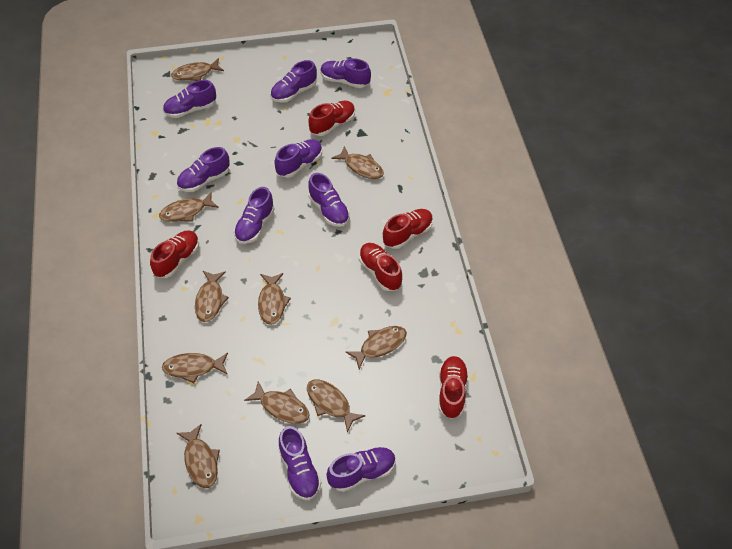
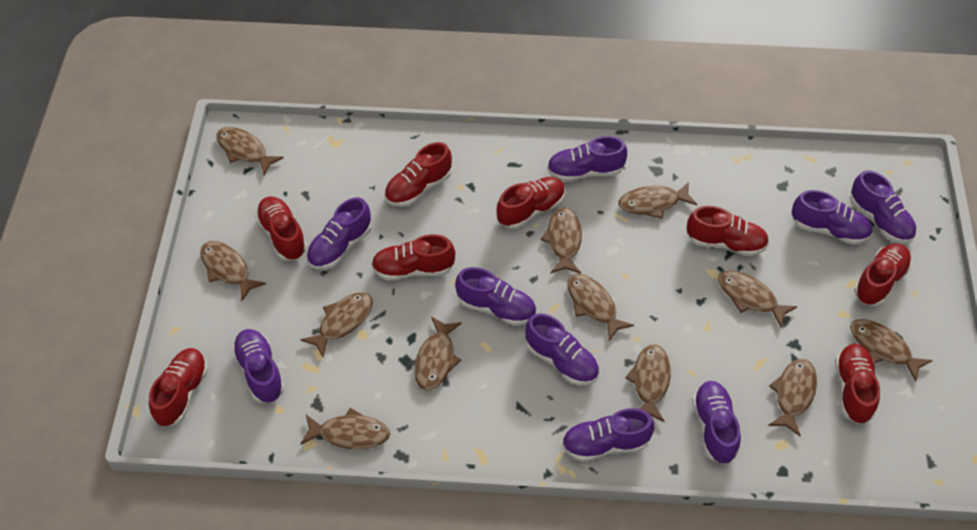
brown fish: [159,192,219,222] [162,353,228,383] [171,58,224,81] [177,424,220,488] [195,271,229,322] [244,381,310,424] [258,273,291,325] [307,379,366,433] [332,146,384,179] [346,326,407,369] = 10 -> [200,241,266,301] [216,127,284,176] [300,292,373,357] [301,408,390,449] [415,317,462,391] [540,207,582,274] [567,274,634,341] [618,182,697,219] [625,344,671,422] [718,271,798,328] [768,359,817,437] [850,319,933,382] = 12
red shoe: [150,231,199,278] [308,101,355,136] [359,243,403,291] [383,209,433,249] [438,356,468,419] = 5 -> [149,348,208,427] [255,196,307,260] [371,234,455,281] [384,142,452,207] [497,177,565,229] [687,206,769,256] [835,344,880,424] [854,243,912,306] = 8

